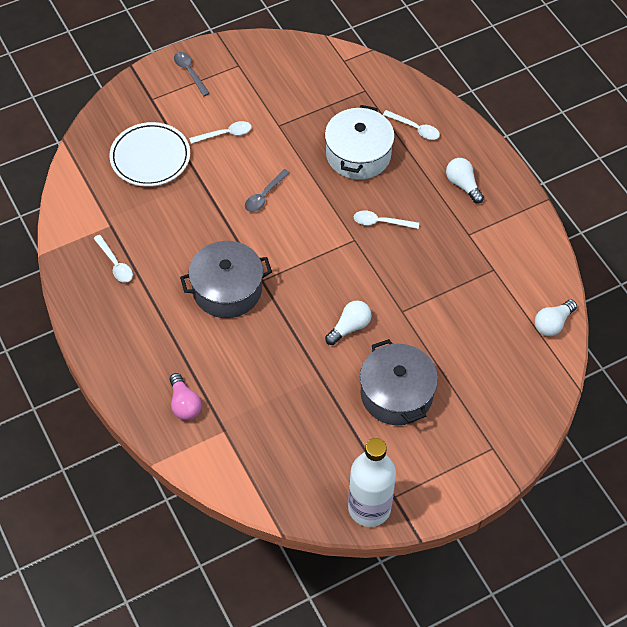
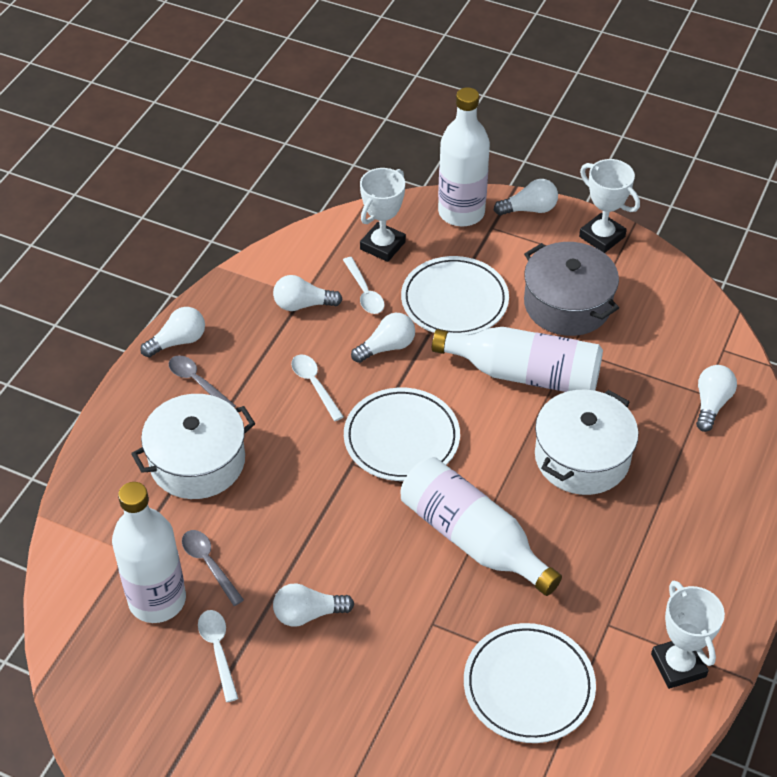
grey pot: [180,241,272,318] [360,339,438,425] = 2 -> [524,242,619,336] = 1
pink light bulb: [169,373,201,420] = 1 -> none = 0
white bottle: [348,438,396,527] = 1 -> [112,482,186,623] [401,457,562,596] [432,327,603,392] [438,87,490,226] = 4
white light bulb: [325,300,372,345] [446,158,484,204] [535,299,577,336] = 3 -> [140,307,205,357] [273,275,343,311] [273,583,354,627] [351,313,415,363] [494,179,558,216] [696,365,737,432] = 6
white plate: [109,122,190,187] = 1 -> [344,388,460,481] [401,256,509,335] [464,623,596,743] = 3
white pot: [325,105,395,180] = 1 -> [131,394,255,499] [535,390,639,495] = 2
white spoon: [93,235,133,283] [189,121,252,144] [353,210,419,229] [383,110,440,140] = 4 -> [198,610,238,702] [291,354,344,421] [343,257,384,314] = 3
white trophy: none = 0 -> [360,168,406,262] [579,159,640,253] [651,581,725,689] = 3

